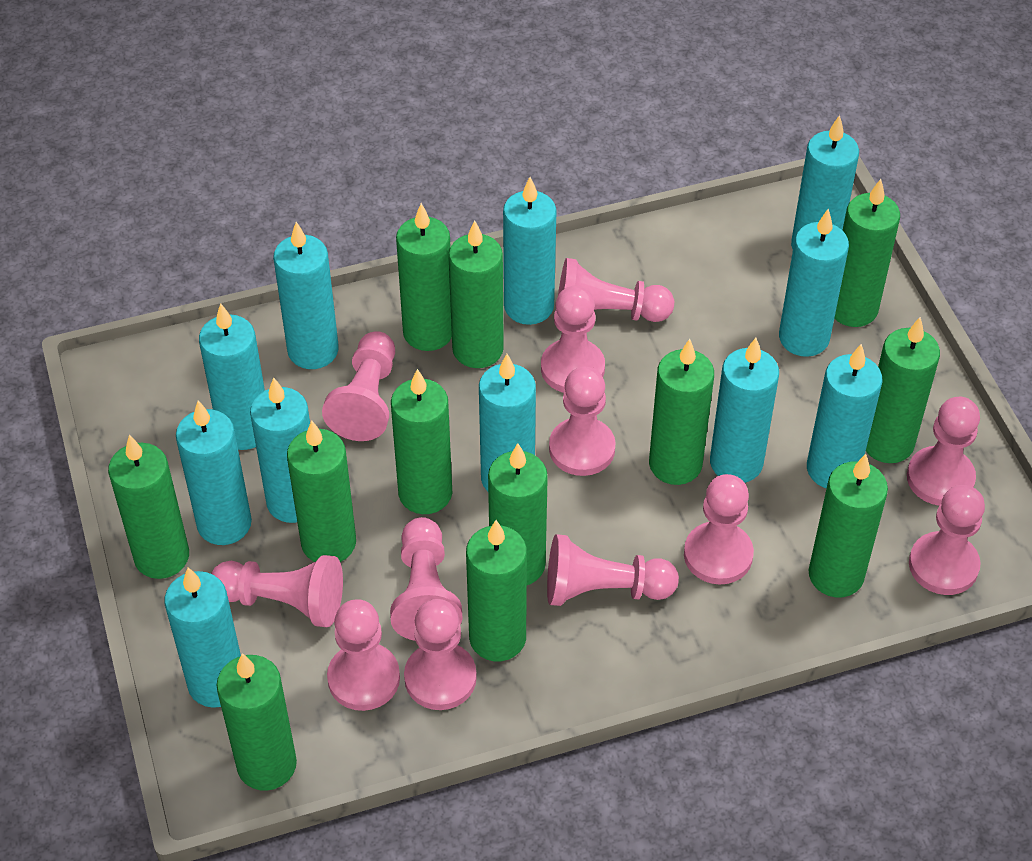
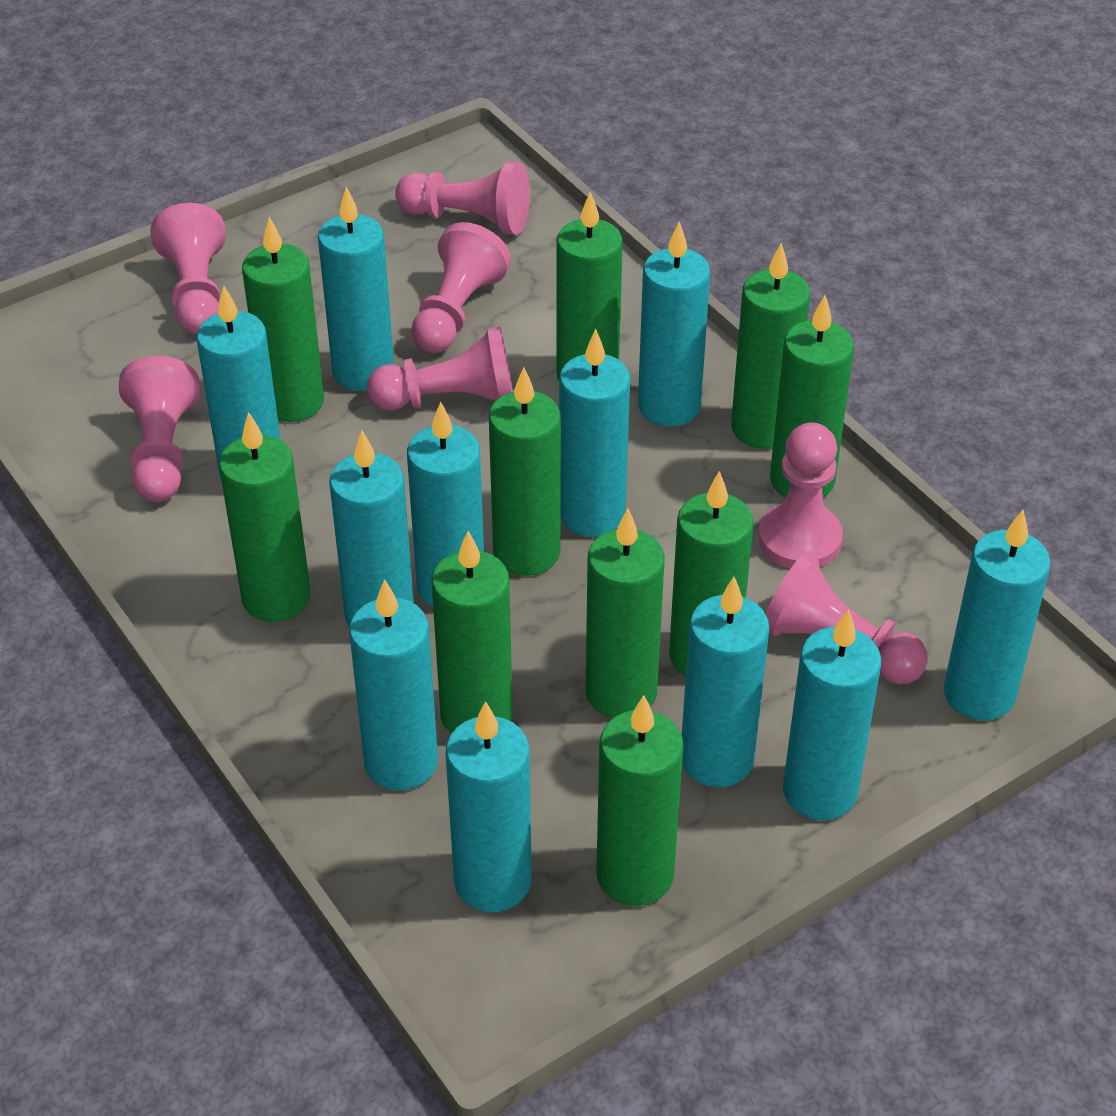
green candle: [108,435,189,579] [217,653,297,791] [287,421,356,562] [391,369,452,514] [396,203,452,351] [448,221,504,368] [466,520,527,661] [488,443,548,585] [649,339,714,485] [808,454,888,597] [834,179,900,327] [866,317,940,463] = 12 -> [219,412,311,622] [242,217,324,422] [431,531,513,734] [489,367,561,576] [557,192,623,380] [586,508,665,718] [596,695,684,906] [669,471,753,676] [731,243,810,449] [770,295,854,498] = 10
pink pawn: [211,555,343,627] [322,331,395,441] [327,599,400,711] [390,517,463,641] [404,599,477,710] [541,286,605,393] [547,534,679,606] [549,367,616,476] [558,258,674,322] [684,474,754,584] [907,397,980,506] [909,485,985,595] = 12 -> [119,356,200,502] [150,203,226,334] [367,327,513,411] [395,161,530,235] [411,222,511,353] [758,422,843,569] [765,553,928,685] = 7

